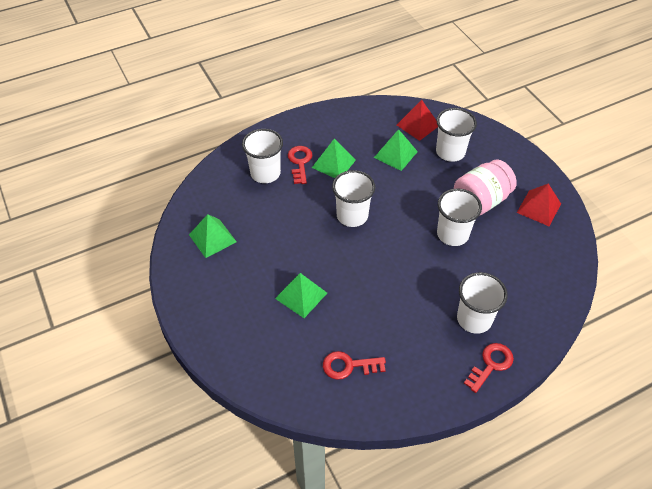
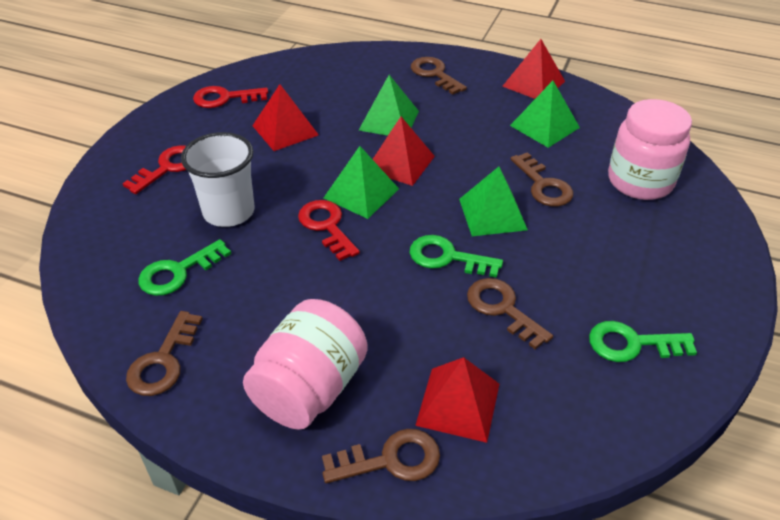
brown key: none = 0 -> [126,311,203,396] [322,429,440,483] [411,57,467,95] [467,278,553,349] [511,152,573,207] = 5
green key: none = 0 -> [138,239,231,296] [410,235,503,278] [589,321,697,362] = 3
pink jar: [454,159,517,216] = 1 -> [243,299,368,430] [608,99,692,200] = 2
red pyramid: [397,100,438,141] [517,184,561,226] = 2 -> [252,84,319,151] [373,117,435,186] [415,357,499,443] [502,39,565,99] = 4
white cup: [242,129,283,183] [332,170,375,227] [436,108,477,162] [437,188,482,246] [457,272,508,334] = 5 -> [181,132,255,227] = 1

